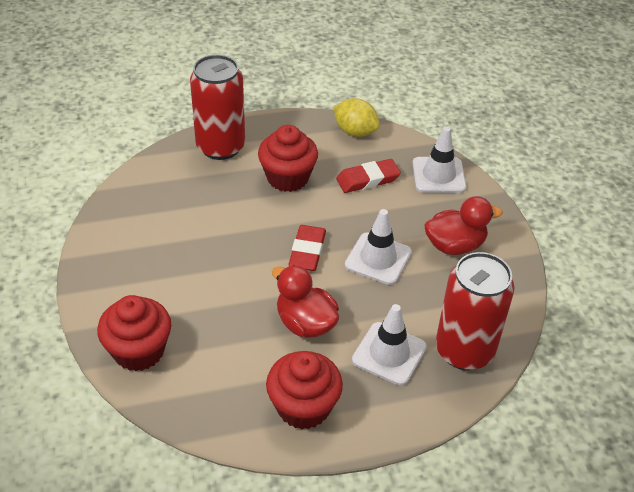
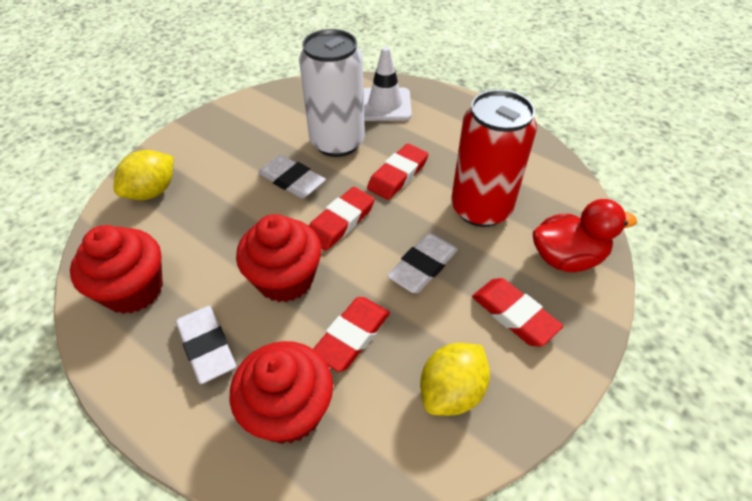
red can: [190,55,245,160] [436,252,514,370] = 2 -> [451,90,537,227] = 1
red duck: [272,265,339,338] [424,196,503,255] = 2 -> [533,199,637,272] = 1
red eraser: [288,225,326,271] [336,159,401,193] = 2 -> [309,187,375,251] [313,297,390,372] [367,144,429,200] [472,278,563,347] = 4
white can: none = 0 -> [299,29,365,157] = 1
white eraser: none = 0 -> [176,306,236,384] [258,155,326,199] [387,233,458,293] = 3
white traffic cone: [345,209,412,285] [352,304,427,386] [412,126,466,193] = 3 -> [364,47,412,121] = 1
yellow lemon: [333,98,380,137] = 1 -> [114,150,173,200] [420,343,490,416] = 2

